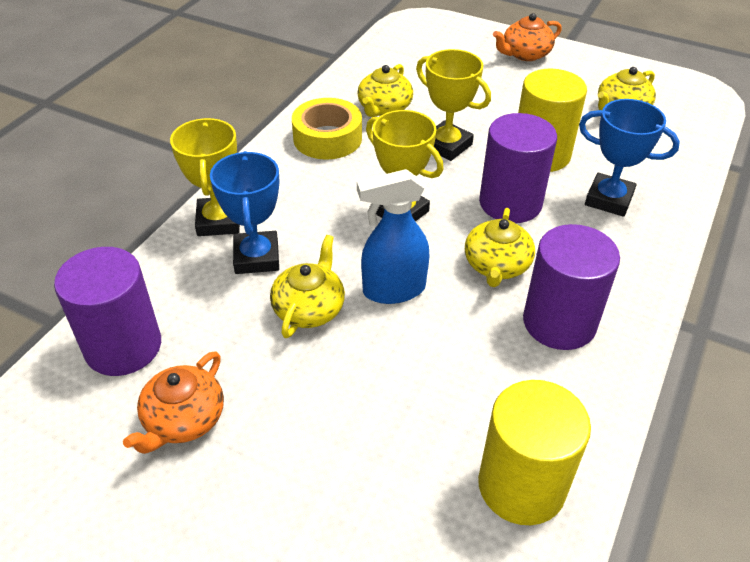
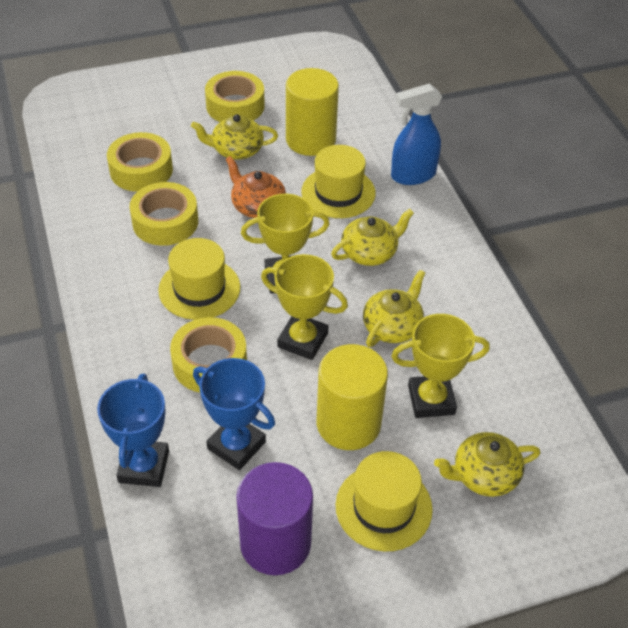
orange teapot: [123,351,224,454] [493,13,562,61] = 2 -> [226,156,286,218] = 1
purple cylinder: [54,247,161,376] [479,113,557,223] [523,224,620,350] = 3 -> [236,462,313,575] = 1
yellow hat: none = 0 -> [158,238,240,320] [301,145,376,218] [336,451,433,551] = 3
yellow tape: [292,98,362,160] = 1 -> [107,132,173,192] [130,182,198,246] [170,317,247,392] [205,71,265,122] = 4

